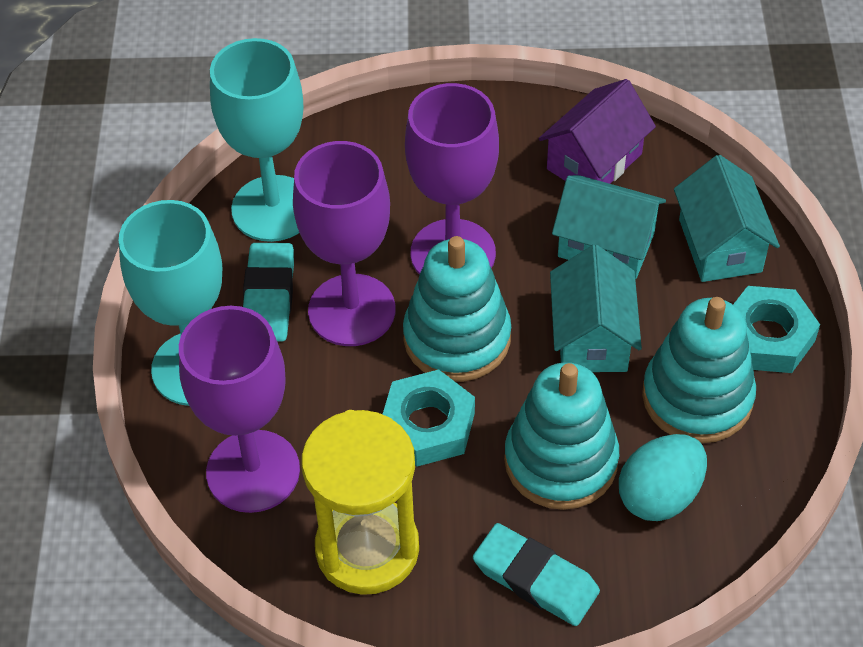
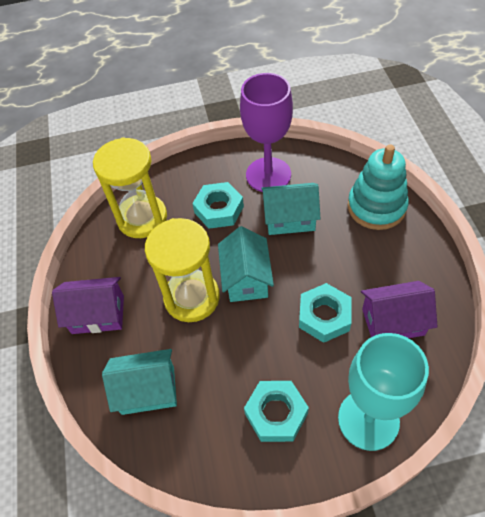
purple goblet: [179,306,300,513] [293,141,395,346] [405,83,499,275] = 3 -> [240,73,293,192] = 1
purple house: [539,79,656,184] = 1 -> [52,277,124,334] [361,281,437,338] = 2
turquoise egg: [619,434,707,521] = 1 -> none = 0
turquoise eraser: [243,243,294,342] [473,523,600,626] = 2 -> none = 0
turquoise goblet: [119,200,222,406] [210,38,303,242] = 2 -> [338,333,429,451] = 1
turquoise nut: [383,370,475,467] [733,286,820,373] = 2 -> [192,182,244,229] [244,381,309,442] [299,283,351,343] = 3
turquoise stacking toy: [403,236,511,382] [504,362,619,510] [642,297,756,443] = 3 -> [347,145,409,230] = 1
yellow hourglass: [301,410,419,595] = 1 -> [93,137,167,238] [145,218,220,322] = 2

